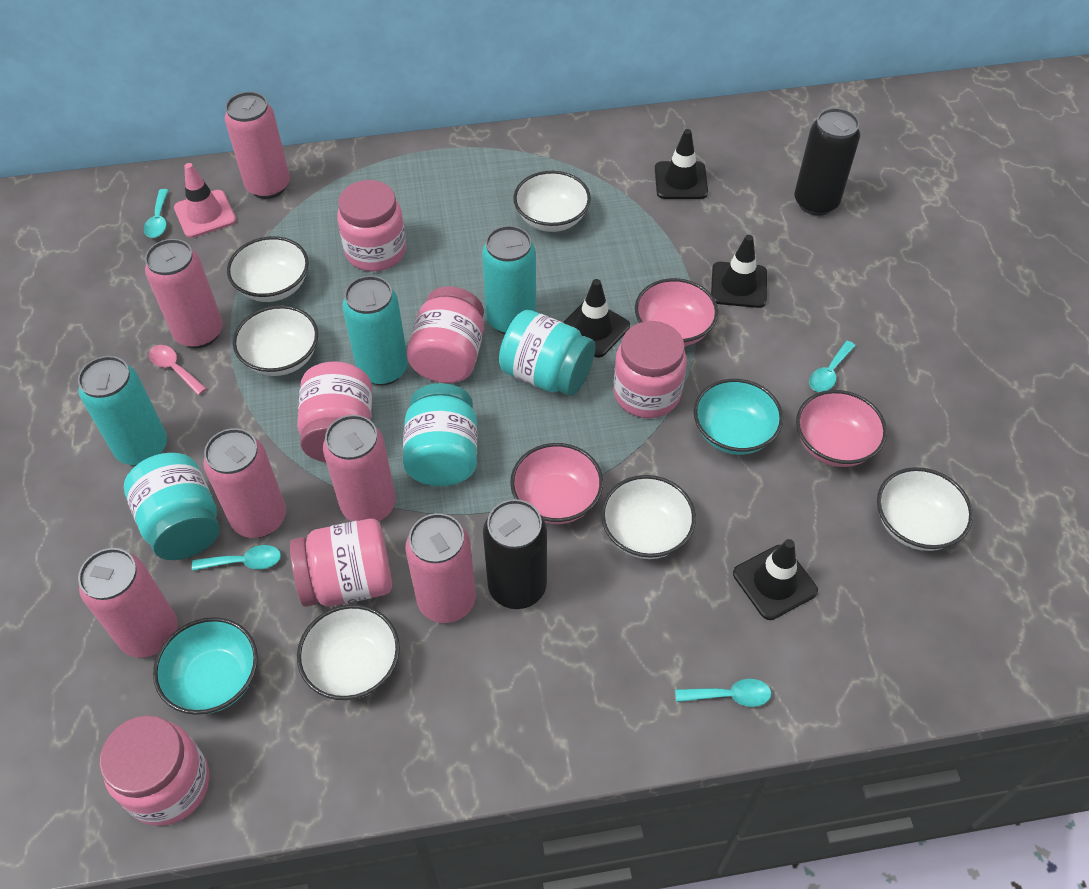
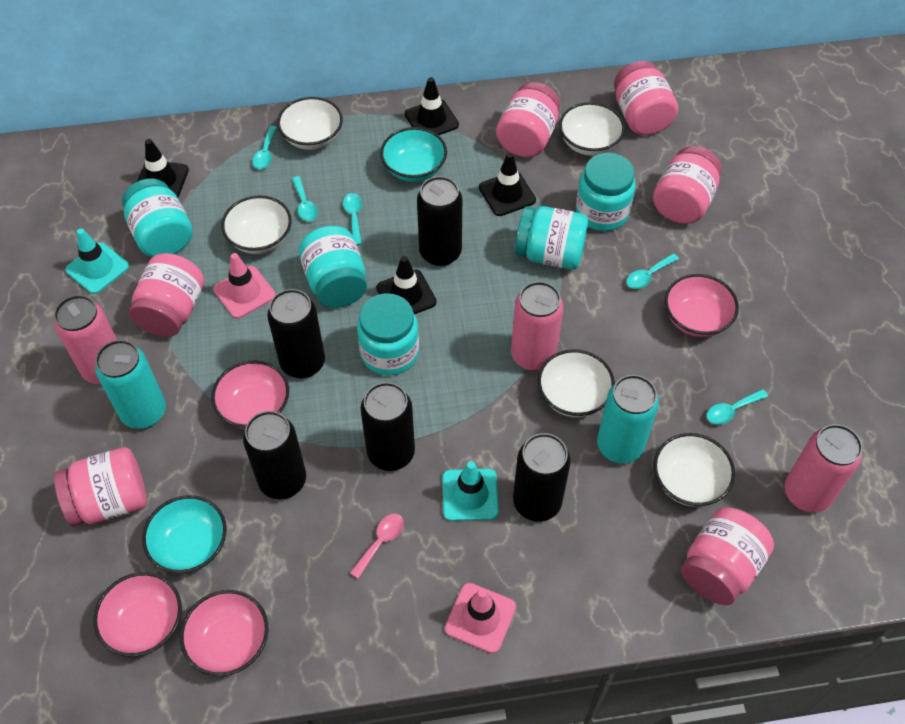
black can: [483,499,547,609] [795,108,860,216] = 2 -> [243,411,306,499] [267,289,325,378] [361,382,415,471] [417,176,462,266] [513,433,571,522] = 5
pink bowl: [510,443,603,524] [635,278,718,346] [796,390,887,467] = 3 -> [93,572,182,657] [180,590,268,676] [211,360,289,429] [665,274,739,337] = 4
pink can: [78,548,178,658] [145,239,223,348] [203,428,286,538] [225,92,290,199] [323,415,396,521] [405,513,476,623] = 6 -> [54,295,117,384] [511,281,563,371] [785,424,863,513] = 3
pink traffic cone: [174,163,236,238] = 1 -> [213,253,276,319] [445,583,516,653] = 2
turquoise can: [78,356,167,466] [342,276,408,385] [482,226,536,334] = 3 -> [95,340,166,429] [597,375,659,464] = 2
turquoise jar: [124,453,220,560] [403,383,477,486] [499,310,596,396] = 3 -> [122,179,193,257] [299,226,367,308] [357,293,419,376] [515,206,589,270] [576,153,636,231] = 5
turquoise spoon: [144,189,169,238] [192,545,281,571] [675,679,771,707] [809,341,856,392] = 4 -> [252,126,277,169] [292,176,318,221] [343,193,362,245] [626,253,679,289] [707,389,768,425] = 5
turquoise traffic cone: none = 0 -> [65,228,129,294] [442,461,499,521] = 2
white bowl: [227,236,309,302] [233,305,318,376] [297,604,400,700] [513,171,591,232] [601,475,696,559] [877,467,973,551] = 6 -> [221,195,292,254] [277,97,343,150] [538,349,615,417] [559,102,625,156] [654,433,735,507] = 5

